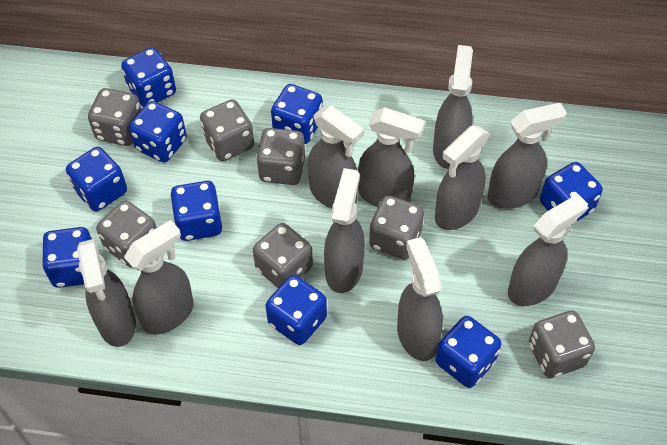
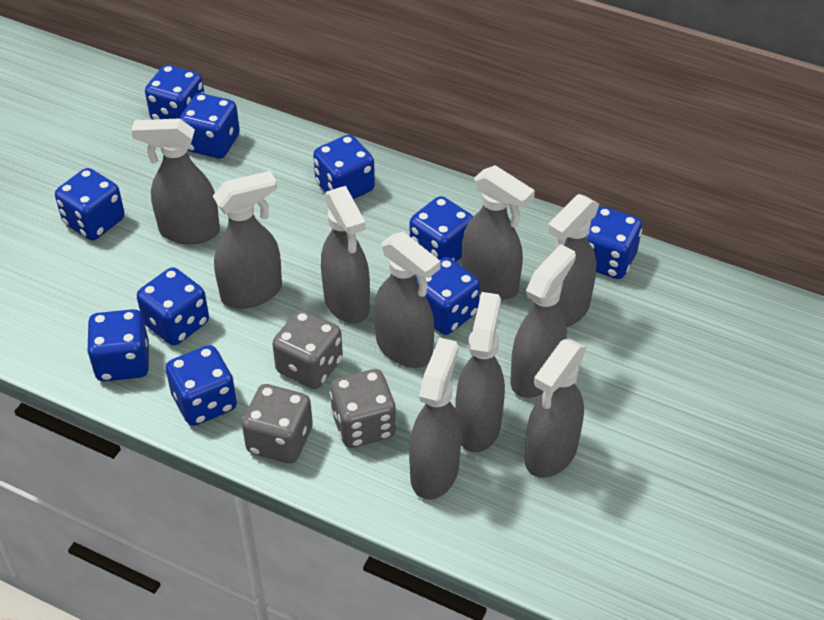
blue dice: [42,227,92,288] [66,147,127,211] [121,47,176,107] [129,101,187,163] [170,181,222,241] [265,275,327,345] [271,84,323,144] [436,316,501,388] [540,162,603,224] = 9 -> [55,168,125,240] [87,309,149,381] [137,267,209,346] [145,65,205,120] [166,345,237,426] [180,93,240,158] [313,135,375,199] [410,196,473,262] [416,257,480,335] [586,206,642,279] = 10
grey dice: [88,88,141,146] [96,201,157,267] [200,99,254,161] [253,223,313,288] [256,128,305,185] [369,195,424,260] [529,311,595,378] = 7 -> [242,384,313,463] [272,310,343,389] [330,369,397,448] = 3

